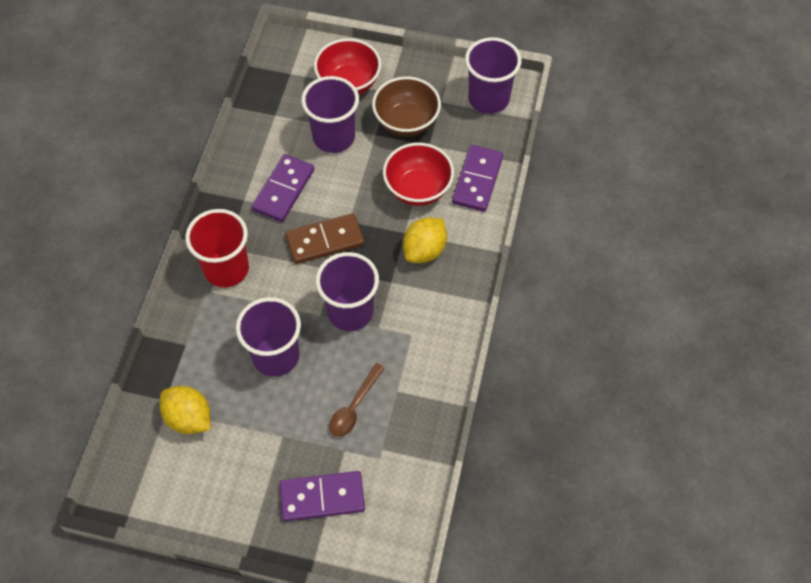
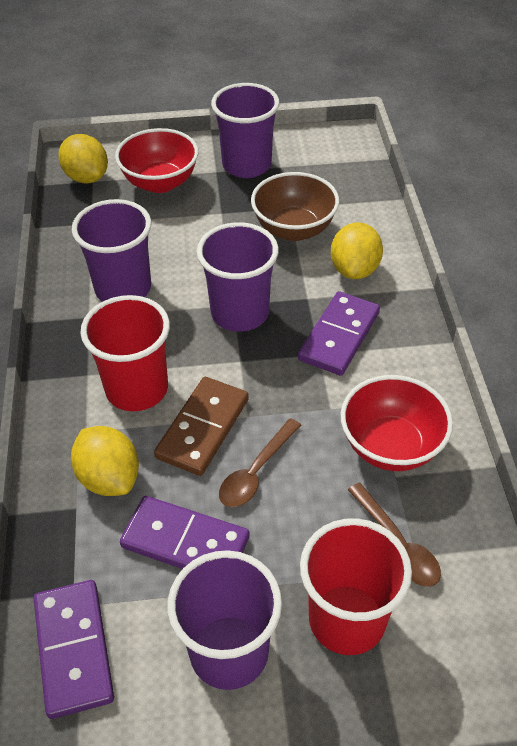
brown spoon: [329,363,385,437] = 1 -> [219,418,301,507] [348,483,441,587] = 2
red cup: [185,209,249,287] = 1 -> [80,295,170,411] [300,518,412,655] = 2
yellow lemon: [160,386,211,434] [403,218,447,263] = 2 -> [58,134,108,183] [71,426,139,496] [331,222,383,279] = 3

